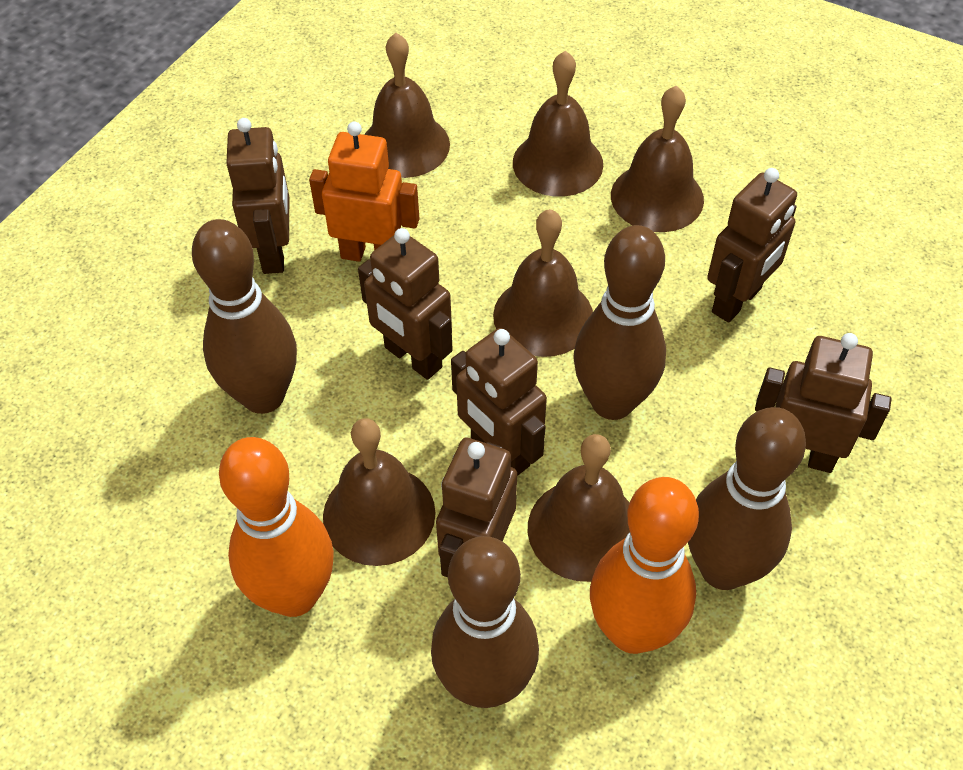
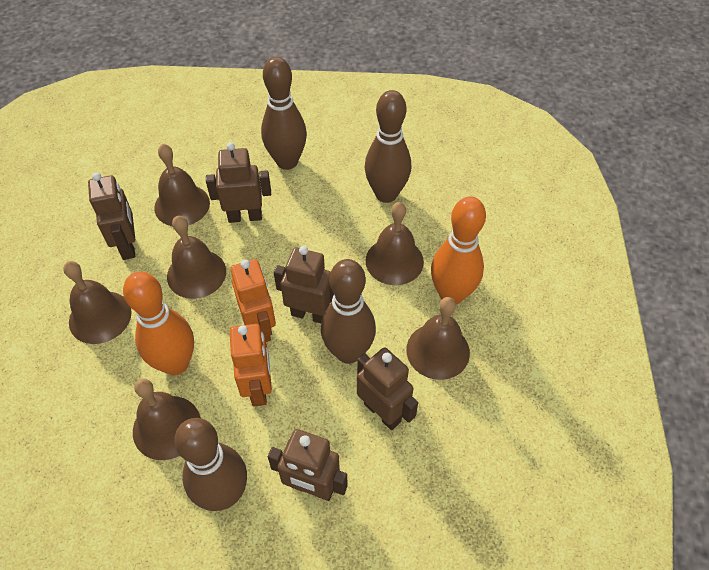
brown robot: [226,118,289,274] [358,228,453,380] [436,438,517,578] [451,328,547,476] [707,168,797,323] [755,333,892,473] = 6 -> [88,172,135,260] [206,142,271,223] [268,429,348,501] [274,246,334,323] [357,347,418,430] = 5
orange robot: [309,122,420,262] = 1 -> [230,324,272,406] [231,259,276,342] = 2

